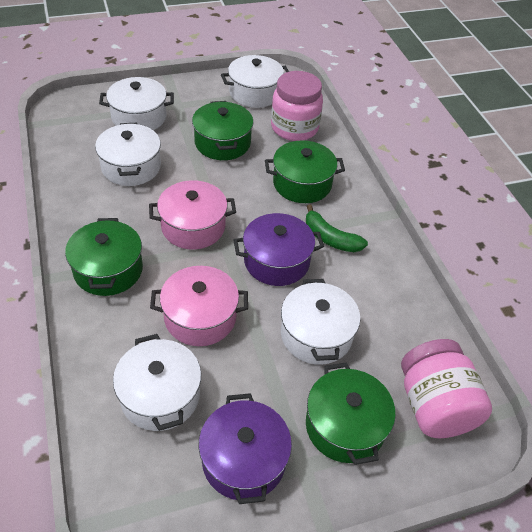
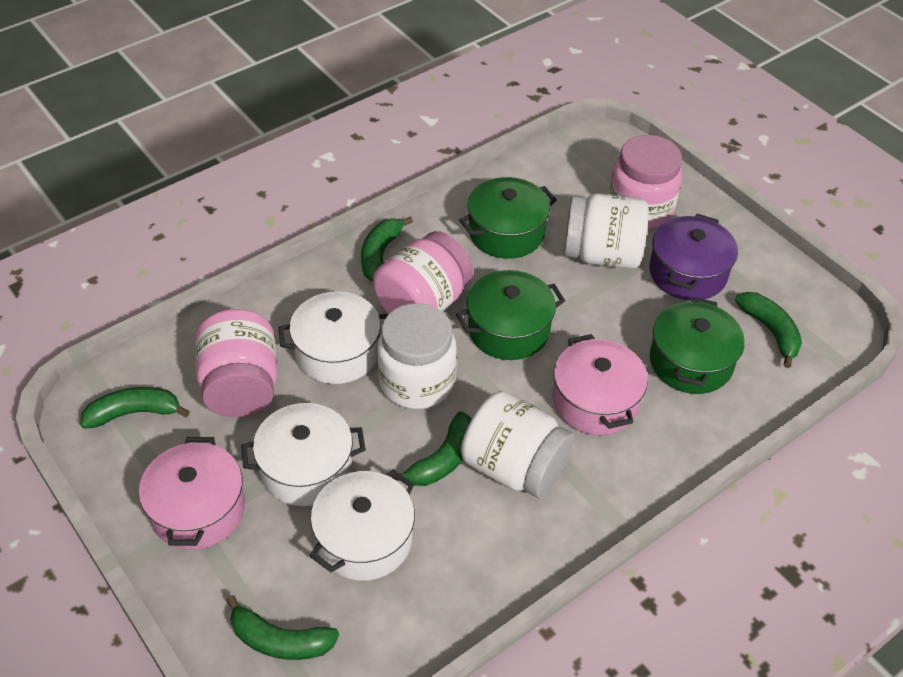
green banana: [306,204,368,252] = 1 -> [80,387,190,429] [226,595,339,660] [361,216,413,281] [391,411,471,486] [735,292,802,368] = 5
green pot: [65,218,143,296] [192,101,253,160] [265,140,345,203] [306,362,396,465] = 4 -> [456,270,565,360] [459,177,557,259] [650,297,745,394] = 3
pink jar: [271,71,323,141] [401,339,492,438] = 2 -> [195,309,277,417] [373,231,473,314] [609,135,682,229] = 3
purple pot: [198,393,292,504] [234,213,324,286] = 2 -> [650,214,738,300] = 1
white jar: none = 0 -> [377,303,457,409] [461,391,574,498] [564,193,649,269] = 3
white pot: [95,123,161,186] [99,77,174,130] [113,334,201,431] [221,55,289,108] [281,279,360,365] = 5 -> [241,403,366,506] [279,292,388,384] [309,470,415,581] = 3

